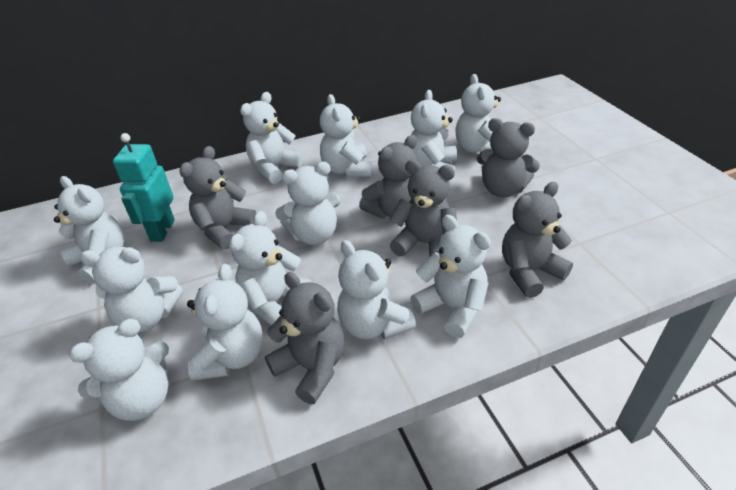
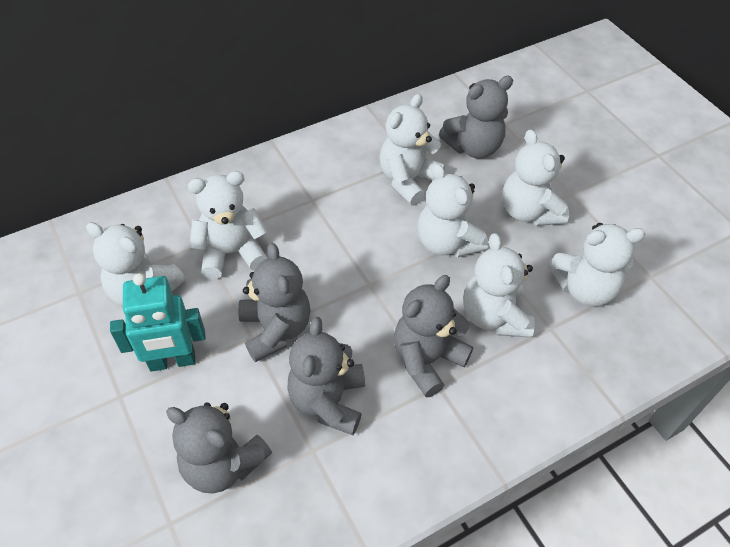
grey teddy bear: [179,146,257,250] [265,272,345,404] [359,135,417,219] [389,160,457,256] [477,118,540,197] [502,182,573,298] = 6 -> [166,403,272,493] [238,243,311,362] [287,317,365,435] [394,275,473,398] [439,76,513,158] = 5
white teddy bear: [54,176,124,283] [69,319,169,421] [80,247,183,332] [187,264,263,381] [229,211,311,325] [240,92,303,184] [275,162,341,245] [320,94,372,177] [337,240,416,340] [411,90,457,180] [411,215,491,338] [455,74,501,152] = 12 -> [86,222,185,307] [188,171,268,279] [379,94,445,206] [417,163,488,257] [463,233,535,338] [503,129,569,226] [548,223,646,307] = 7

